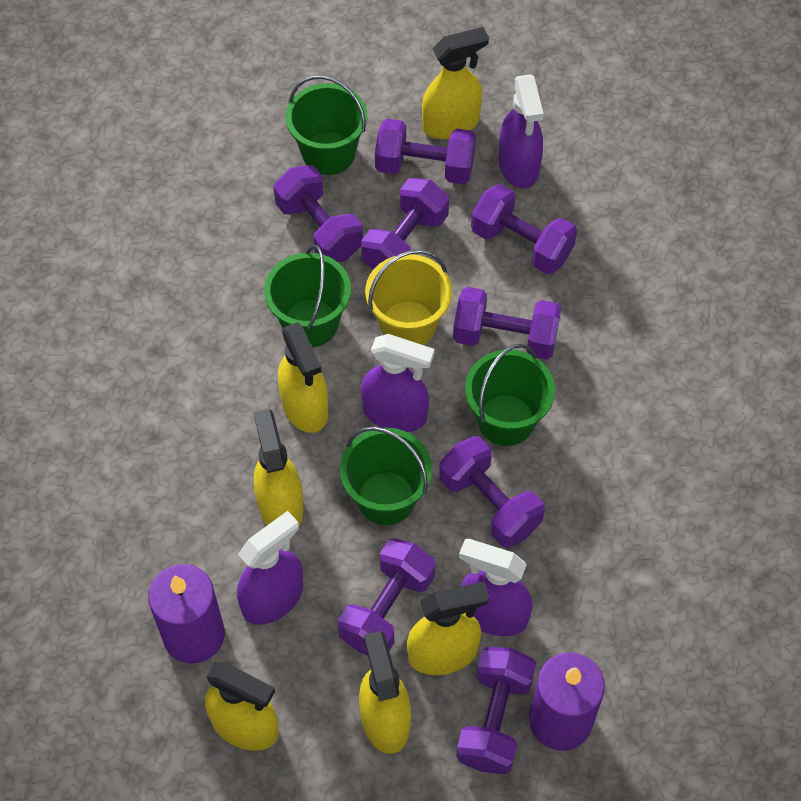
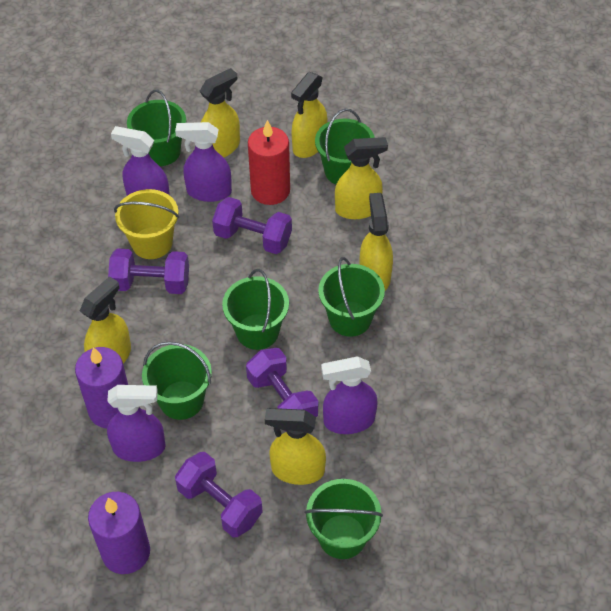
green bucket: [264,245,351,347] [286,75,367,175] [340,427,432,525] [465,343,555,446] = 4 -> [127,90,186,166] [142,341,212,420] [222,269,289,350] [305,479,383,559] [315,109,375,184] [318,257,385,337] = 6
purple dumbbell: [274,165,363,262] [337,538,436,655] [361,178,449,269] [375,119,476,184] [439,436,545,548] [453,287,561,360] [456,647,536,774] [471,184,577,274] = 8 -> [108,248,189,294] [175,452,263,537] [212,197,292,254] [246,348,318,417] = 4
red candle: none = 0 -> [248,120,290,205] = 1

